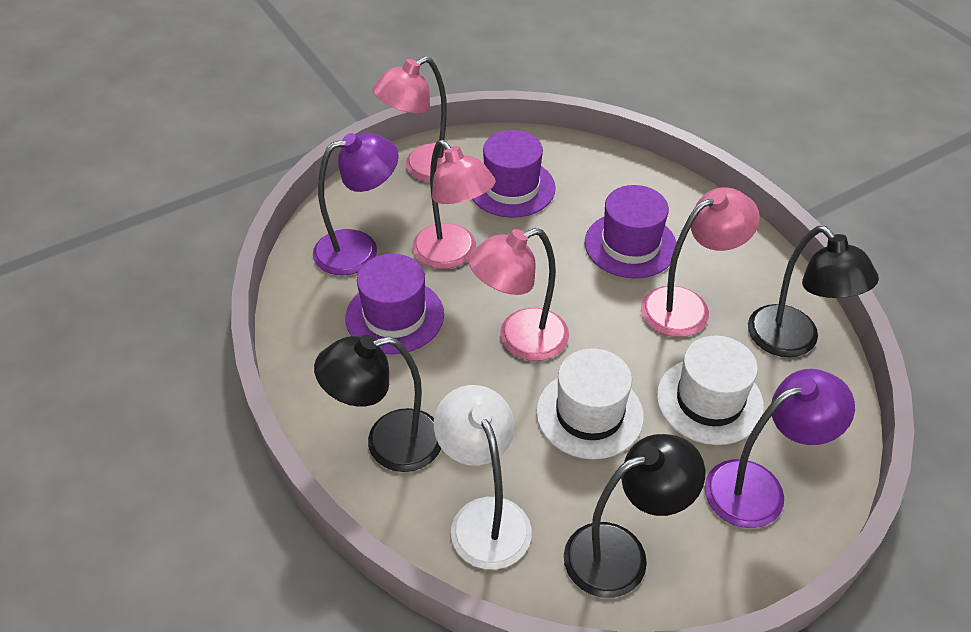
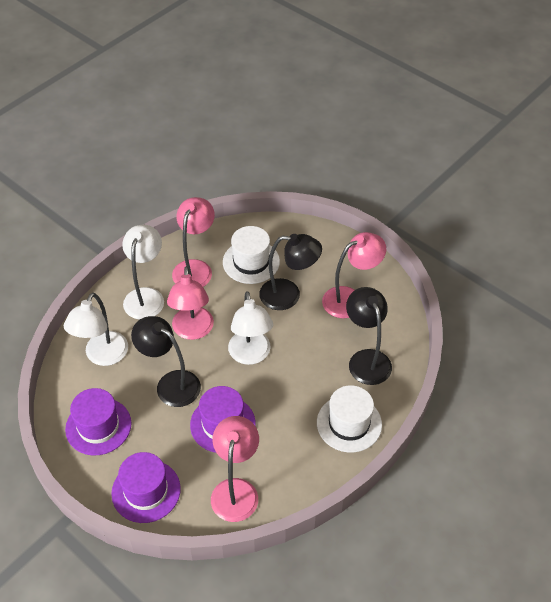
purple lamp: [313,133,399,275] [704,369,855,528] = 2 -> none = 0
white lamp: [434,385,532,570] = 1 -> [64,293,128,366] [122,225,164,320] [228,291,273,365] = 3

